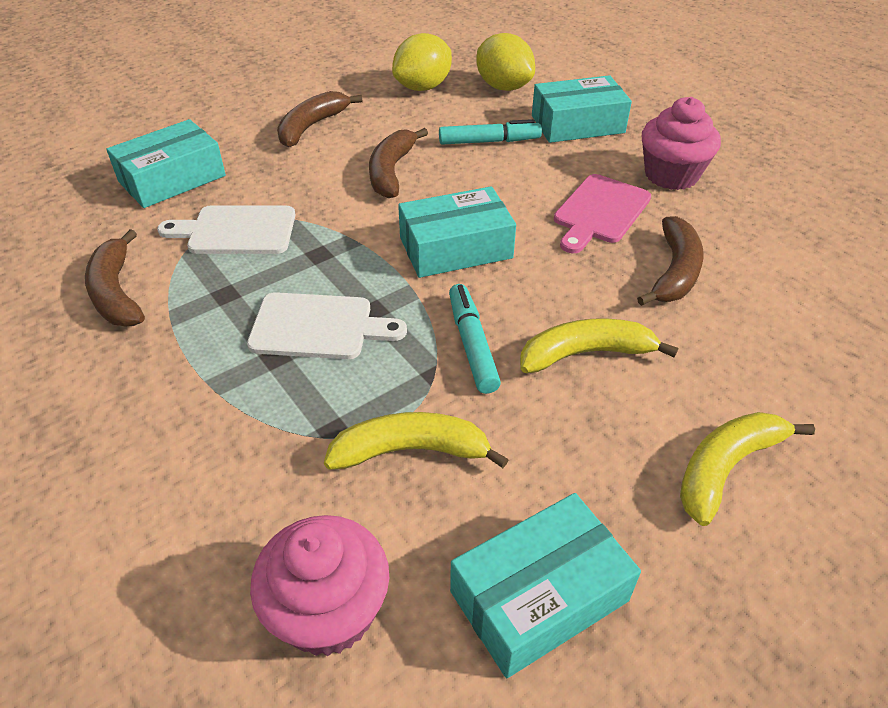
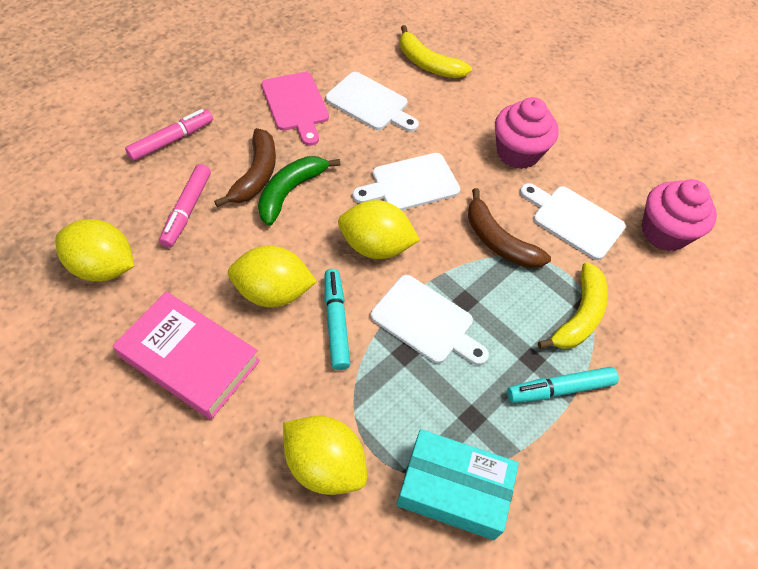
brown banana: [85,229,145,326] [277,91,362,147] [369,128,428,198] [637,216,704,306] = 4 -> [214,128,276,207] [468,188,551,268] = 2
green banana: none = 0 -> [258,156,340,226] = 1
pink book: none = 0 -> [113,291,260,419] = 1
pink marker: none = 0 -> [125,109,213,161] [159,164,211,248] = 2
turquoise box: [106,119,226,208] [398,186,516,278] [450,493,641,678] [532,75,632,143] = 4 -> [396,429,519,540] = 1
white cutting board: [157,205,295,254] [247,292,407,359] = 2 -> [325,72,419,132] [353,153,460,211] [371,275,489,365] [520,183,626,260] = 4
yellow banana: [324,412,509,470] [520,318,678,373] [680,412,815,526] = 3 -> [400,25,472,78] [538,262,608,349] = 2
yellow lemon: [392,33,452,91] [476,33,535,91] = 2 -> [55,219,134,281] [228,246,317,307] [283,416,367,495] [338,200,420,259] = 4

